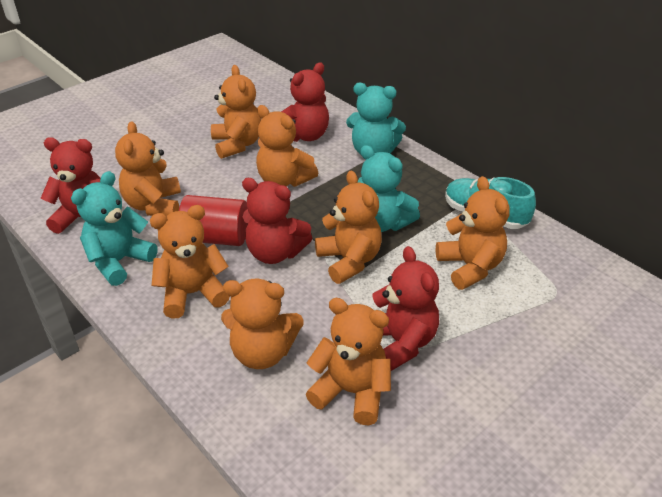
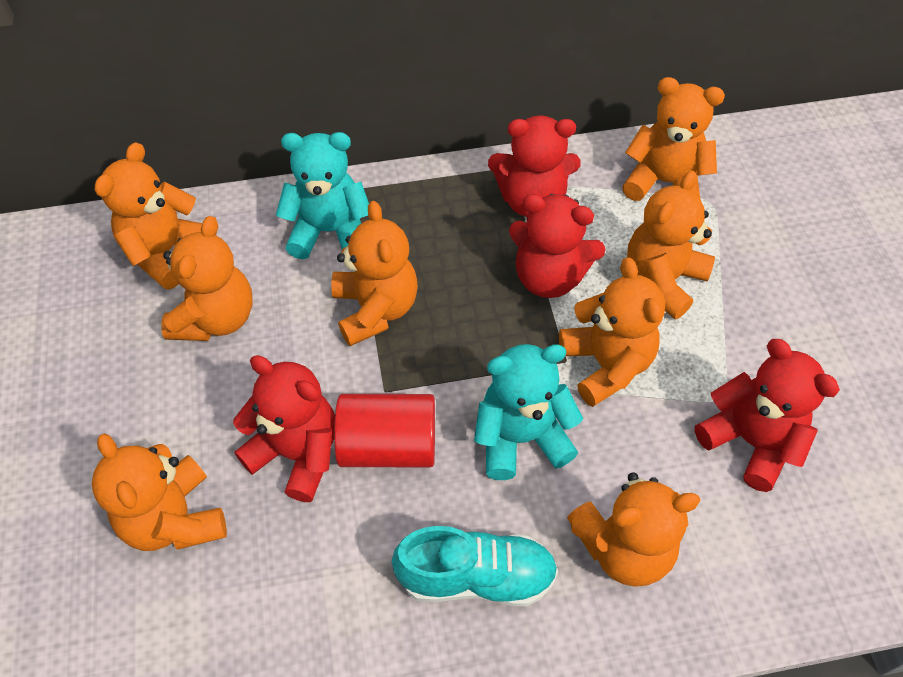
turquoise teddy bear: [71,171,158,286] [346,83,406,155] [358,145,420,232] = 3 -> [276,132,369,259] [474,344,583,480] = 2

